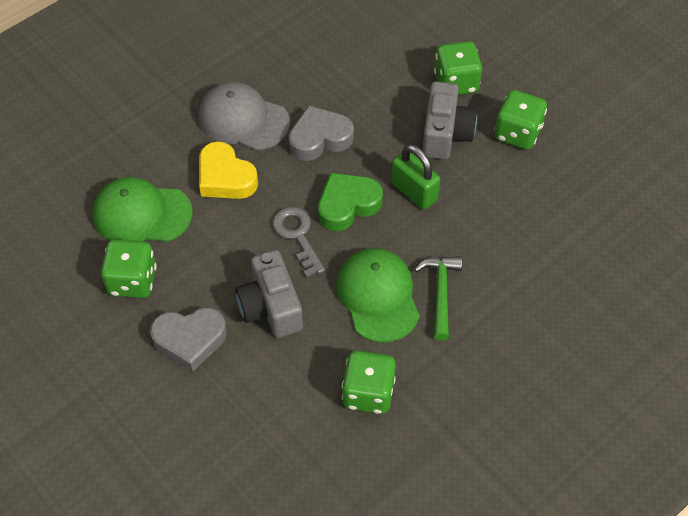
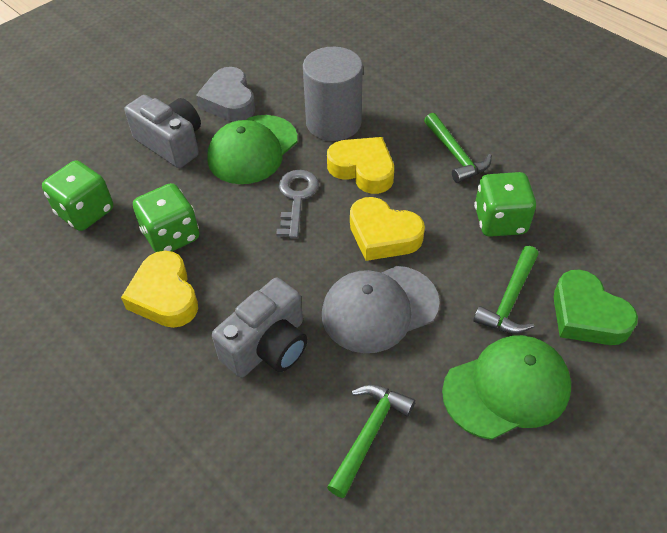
green dice: [101,239,157,298] [342,350,396,414] [434,41,482,95] [494,90,547,150] = 4 -> [42,160,113,231] [133,183,199,252] [474,172,536,237] = 3
green hammer: [414,256,462,341] = 1 -> [327,385,415,498] [424,113,492,183] [473,246,539,334] = 3
green padlock: [391,144,440,210] = 1 -> none = 0
grey cylinder: none = 0 -> [303,47,363,141] = 1
grey heart: [150,307,227,372] [289,105,354,161] = 2 -> [196,67,255,122] = 1
yellow heart: [199,141,258,199] = 1 -> [121,251,198,328] [327,137,394,194] [350,197,425,261] = 3

